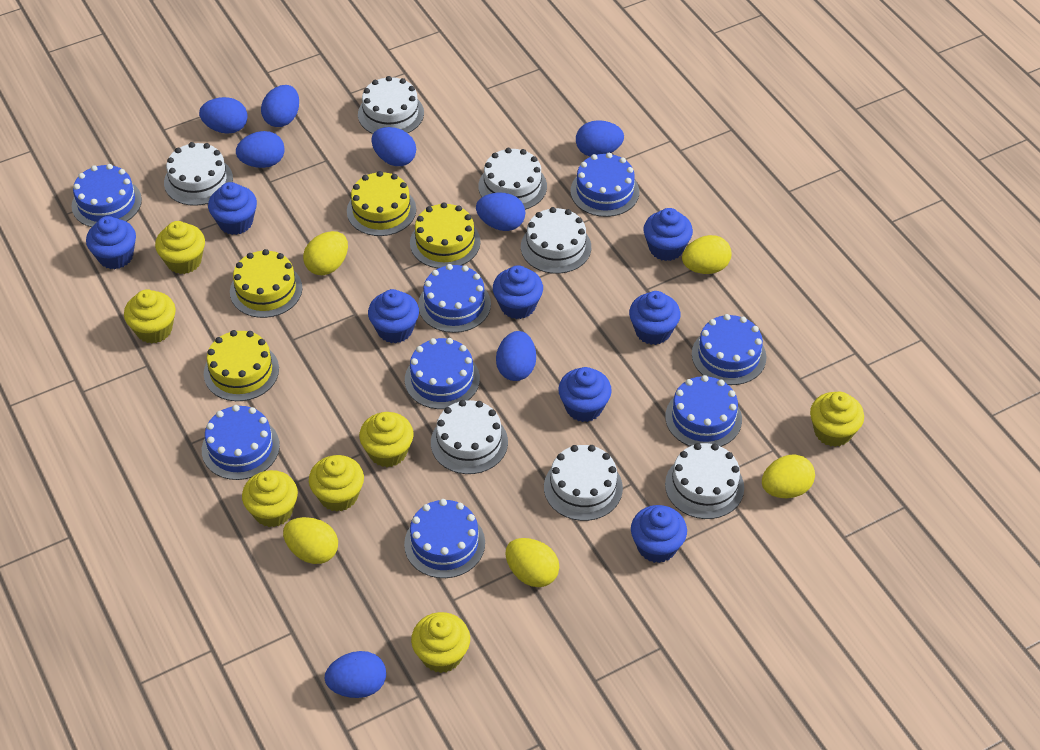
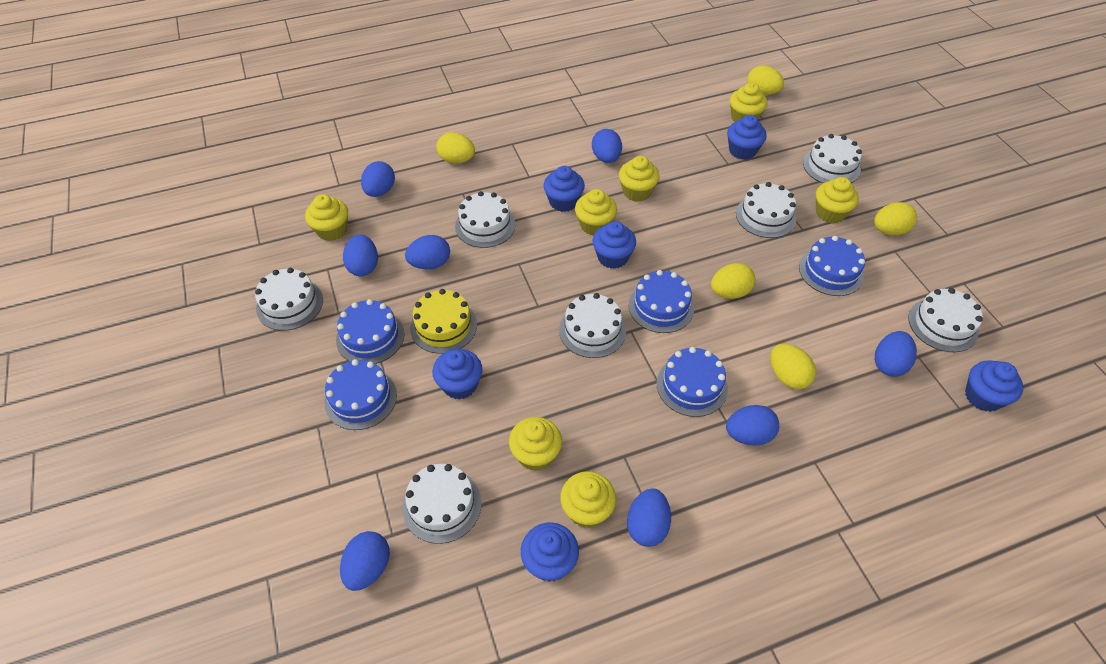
blue cake: [72,164,142,227] [202,405,280,480] [404,499,485,578] [405,338,480,409] [418,264,491,333] [570,153,639,217] [665,375,742,447] [692,314,767,385] = 8 -> [324,359,397,430] [336,299,404,364] [628,270,694,333] [657,347,728,417] [799,236,865,296] = 5
blue cupcake: [86,216,136,269] [208,182,257,235] [368,289,419,343] [493,265,543,319] [558,367,612,422] [629,291,680,345] [631,505,687,563] [643,208,693,261] = 8 -> [432,349,482,400] [521,522,579,582] [543,166,585,212] [592,221,636,269] [727,115,767,160] [965,360,1023,412] = 6
yellow cake: [204,330,279,401] [230,249,302,318] [347,171,416,236] [410,202,481,269] = 4 -> [410,289,477,354] = 1

